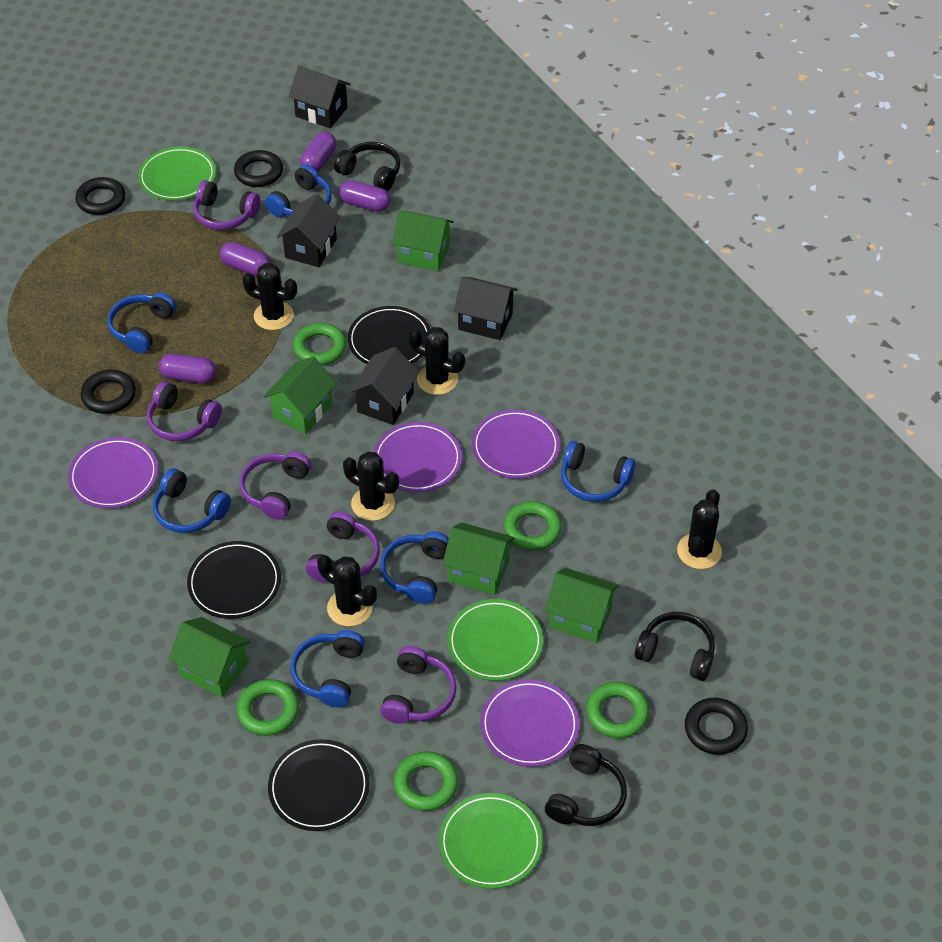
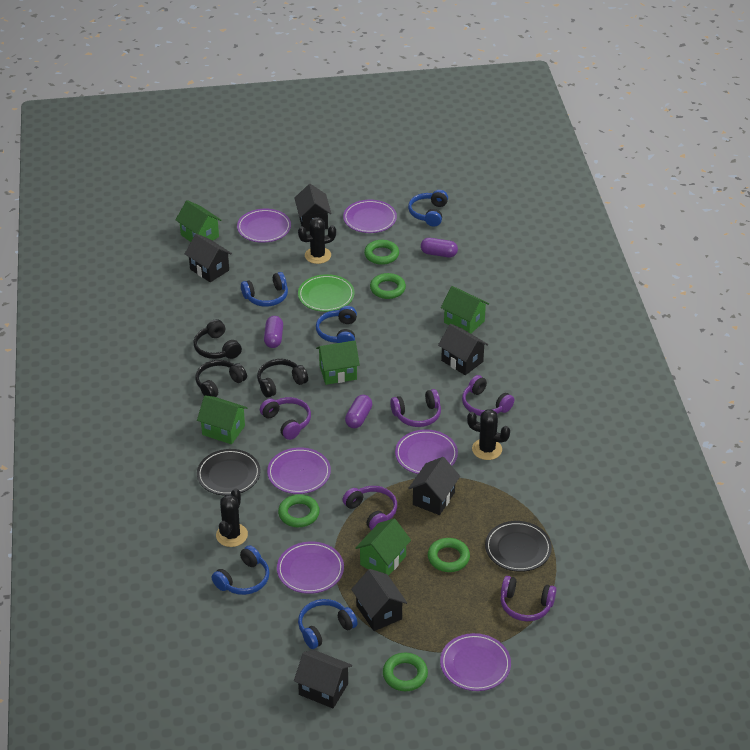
black cactus: [242,263,297,330] [317,555,377,627] [343,451,399,521] [409,327,465,395] [677,490,722,569] = 5 -> [216,488,248,547] [298,217,336,264] [467,409,510,460] = 3
black house: [277,194,341,267] [289,66,351,128] [349,347,419,425] [454,277,518,340] = 4 -> [185,234,232,282] [294,184,331,232] [294,650,352,708] [351,569,407,631] [408,457,460,515] [438,324,488,375] = 6
black plate: [187,541,281,619] [268,739,370,831] [348,306,430,364] = 3 -> [197,449,261,495] [485,521,552,572] = 2
black ring: [75,177,126,215] [81,370,136,414] [234,150,283,187] [685,698,748,755] = 4 -> none = 0
blue headphones: [107,292,176,353] [153,468,231,533] [265,164,332,217] [290,630,365,708] [380,531,449,604] [561,441,636,502] = 6 -> [211,545,270,595] [241,272,288,307] [298,599,358,649] [316,306,357,343] [408,190,448,226] = 5
green plate: [138,147,216,200] [439,793,543,889] [447,599,543,681] = 3 -> [298,274,355,312] = 1
purple capsule: [159,354,217,384] [220,242,271,276] [300,132,336,172] [339,180,391,212] = 4 -> [264,316,283,348] [345,395,372,428] [421,238,458,257] = 3
purple plate: [68,437,158,508] [374,422,462,492] [472,409,560,479] [480,679,579,767] = 4 -> [237,209,291,243] [267,447,331,494] [277,542,344,594] [343,200,397,233] [395,430,458,474] [440,633,511,691] = 6

